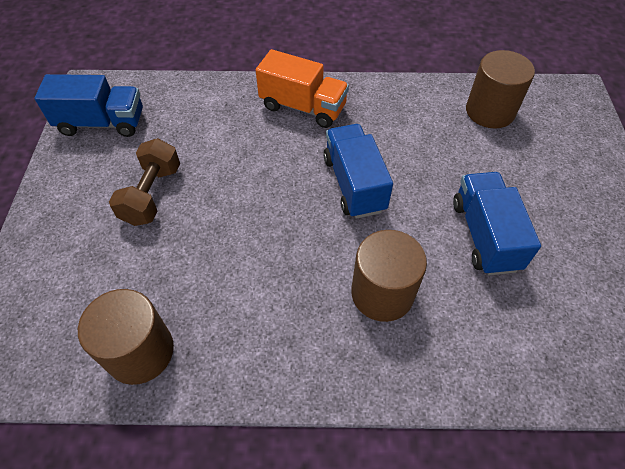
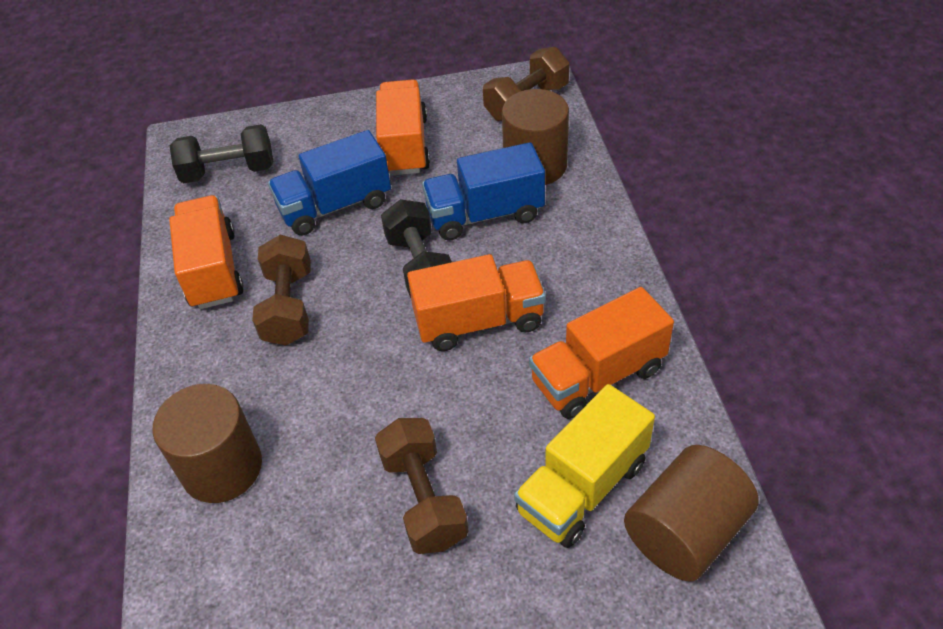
black dumbbell: none = 0 -> [170,124,274,183] [381,199,452,298] = 2
blue truck: [34,74,143,137] [323,124,393,219] [453,172,541,275] = 3 -> [268,130,391,236] [422,142,545,241] = 2
brown dumbbell: [109,138,180,226] = 1 -> [252,235,311,346] [375,418,469,554] [483,47,569,121] = 3
orange truck: [256,49,349,128] = 1 -> [169,195,244,309] [376,79,430,176] [407,254,546,351] [529,287,674,419] = 4
yellow truck: none = 0 -> [514,384,655,548] = 1

